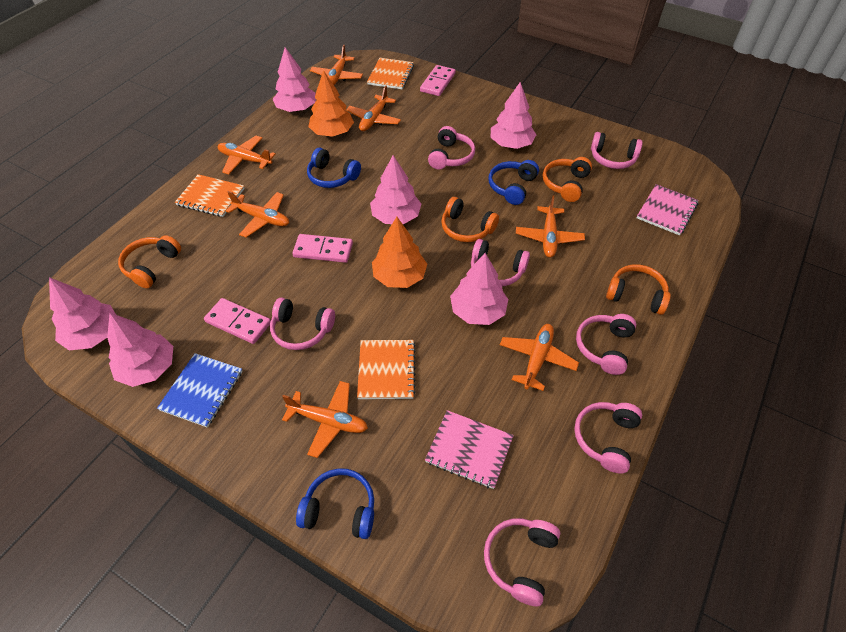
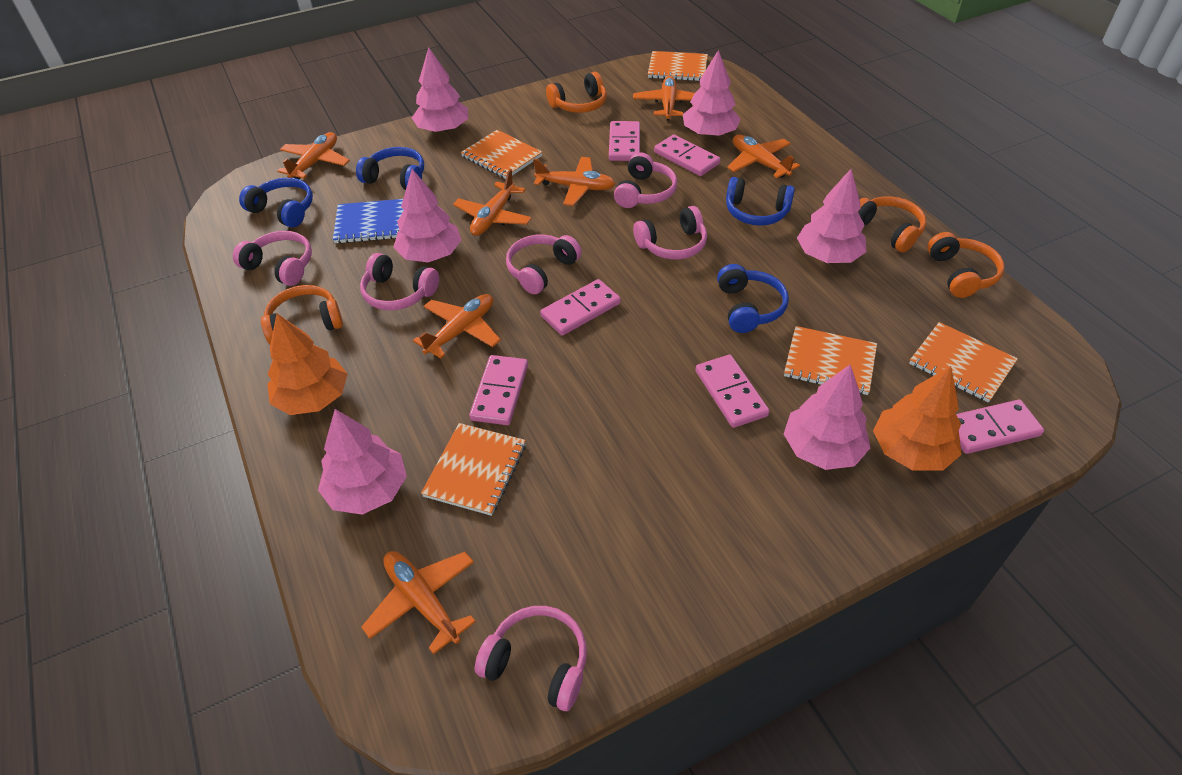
blue headphones: [296,468,374,539] [307,148,361,188] [489,160,539,205] = 3 -> [239,178,313,228] [356,147,424,190] [717,264,789,333] [726,177,795,226] = 4
orange notebook: [175,174,245,217] [357,340,416,399] [367,58,414,89] = 3 -> [421,423,526,516] [461,130,542,179] [648,51,708,81] [784,326,877,395] [909,322,1018,403] = 5
pink domino: [204,298,271,344] [292,234,353,263] [420,65,456,96] = 3 -> [469,355,528,425] [540,279,621,336] [609,121,640,161] [654,135,720,176] [696,355,769,428] [956,400,1044,454] = 6
pink headphones: [270,298,335,350] [428,126,475,169] [471,239,530,286] [484,518,560,606] [574,402,642,474] [576,314,636,375] [591,132,643,169] = 7 -> [233,231,312,286] [360,253,439,310] [475,606,587,711] [506,234,582,295] [614,152,677,208] [633,206,707,260] = 6
pink notebook: [425,410,514,489] [637,184,699,235] = 2 -> none = 0

